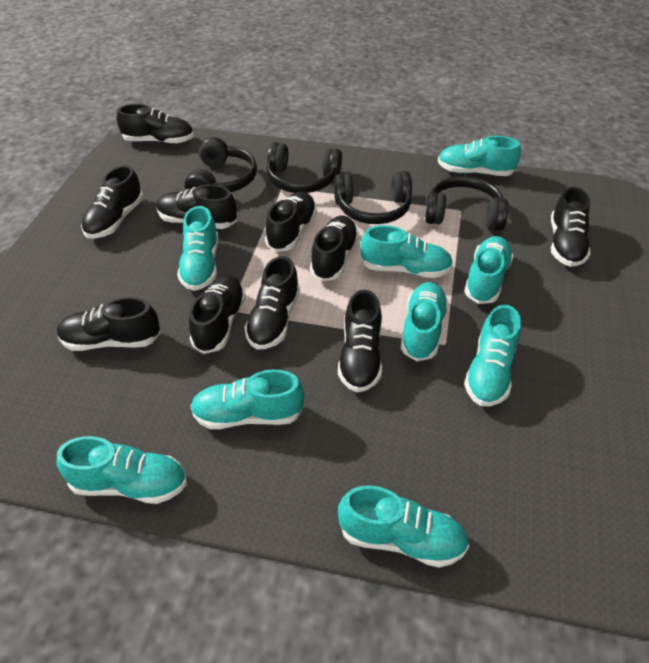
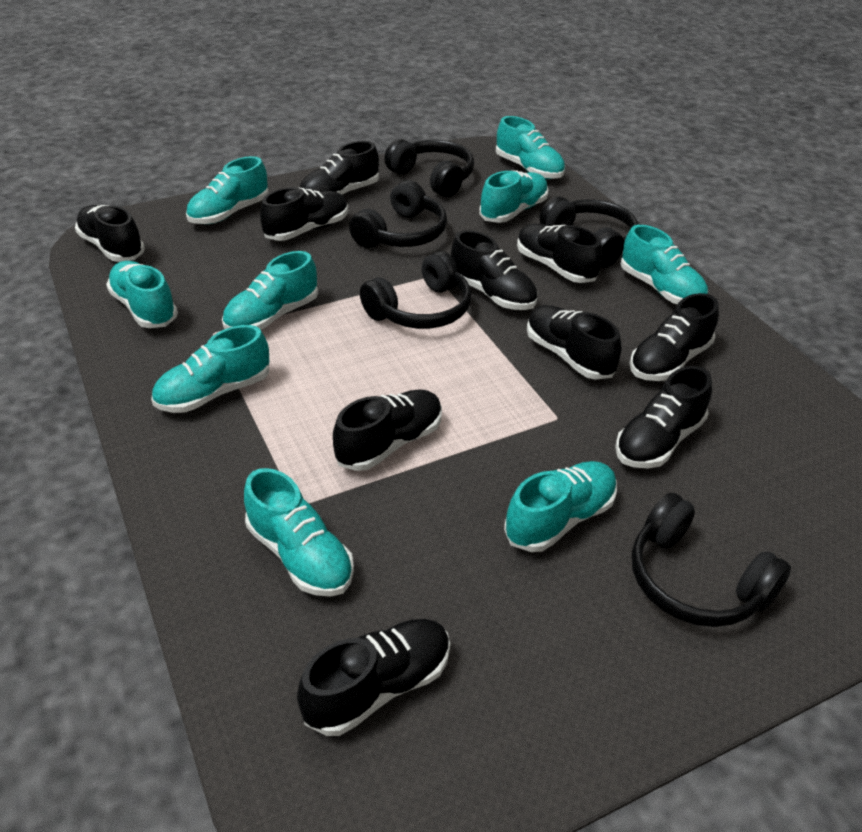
black headphones: [185,137,257,192] [267,142,342,193] [334,171,412,224] [425,176,509,231] = 4 -> [349,180,447,248] [360,251,471,329] [384,139,474,197] [539,197,638,268] [632,493,791,627] = 5

